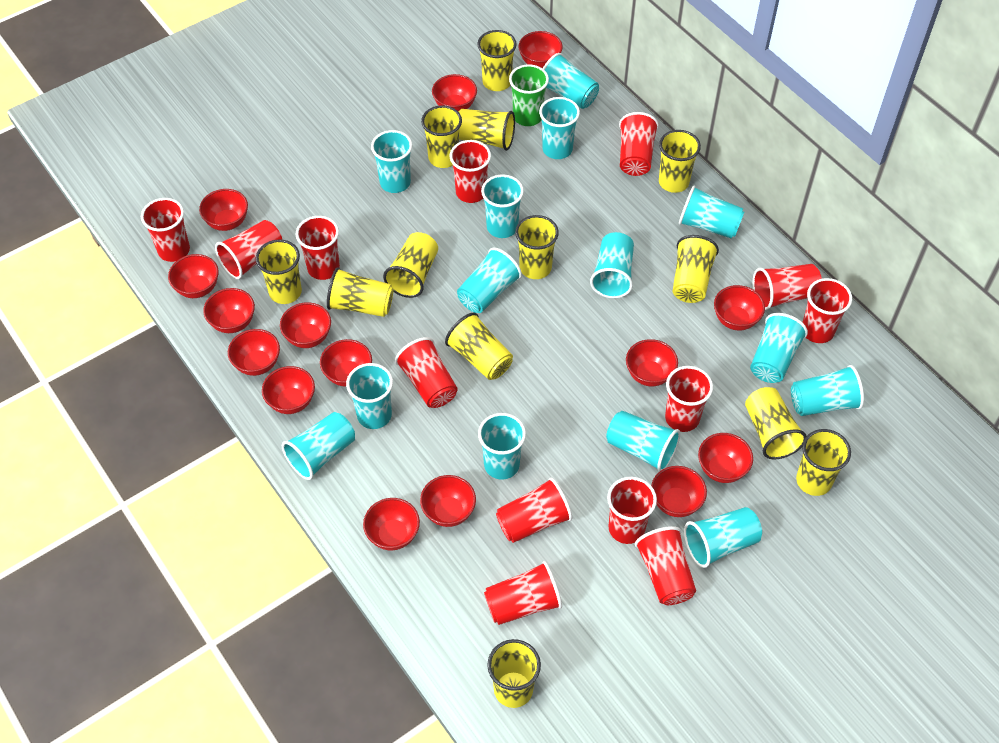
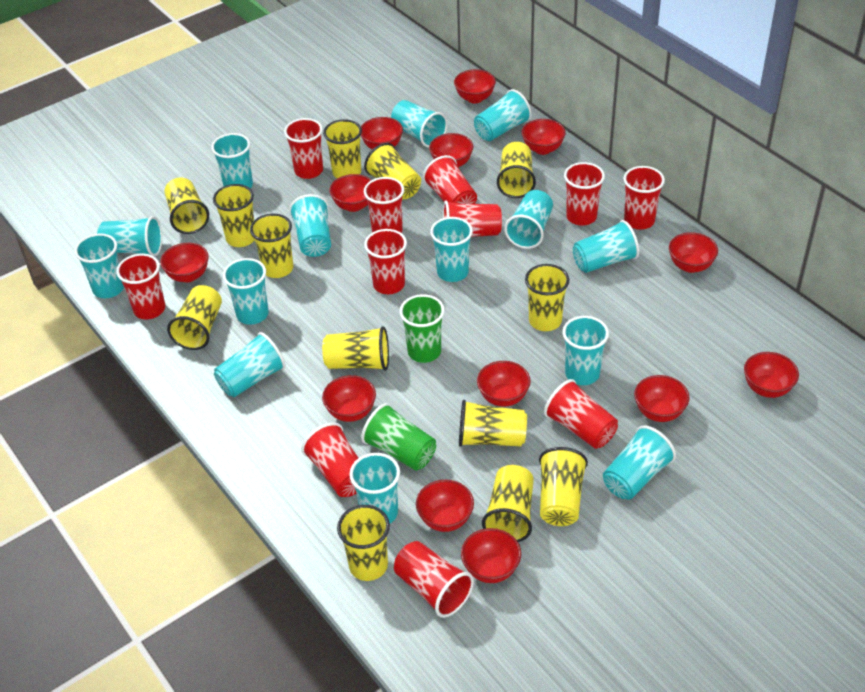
green cup: [509,64,549,126] = 1 -> [361,403,436,471] [399,294,445,363] = 2
red bowl: [168,254,219,298] [199,189,248,231] [203,288,255,333] [228,329,280,376] [262,366,315,414] [280,302,331,348] [320,339,372,386] [363,498,420,550] [420,475,476,527] [432,74,477,111] [518,31,563,68] [626,339,678,386] [651,466,707,517] [698,433,753,483] [714,285,765,330] = 15 -> [160,243,209,283] [322,375,376,422] [329,174,371,212] [361,117,403,150] [416,480,474,532] [429,133,473,167] [454,69,496,103] [461,528,521,583] [477,361,531,407] [522,119,566,155] [634,375,690,422] [669,232,718,273] [744,352,799,398] = 13
red cup: [141,198,190,262] [215,220,282,279] [295,216,340,280] [395,337,458,408] [450,140,491,203] [484,561,562,625] [496,477,572,543] [607,477,657,544] [619,112,659,176] [635,526,696,605] [665,366,713,432] [752,264,822,310] [802,278,852,343] = 13 -> [116,254,165,319] [284,118,323,179] [301,422,359,497] [364,177,404,233] [364,229,407,294] [394,541,474,618] [423,155,477,204] [443,200,502,237] [544,379,618,449] [564,162,605,226] [623,166,665,230] = 11

